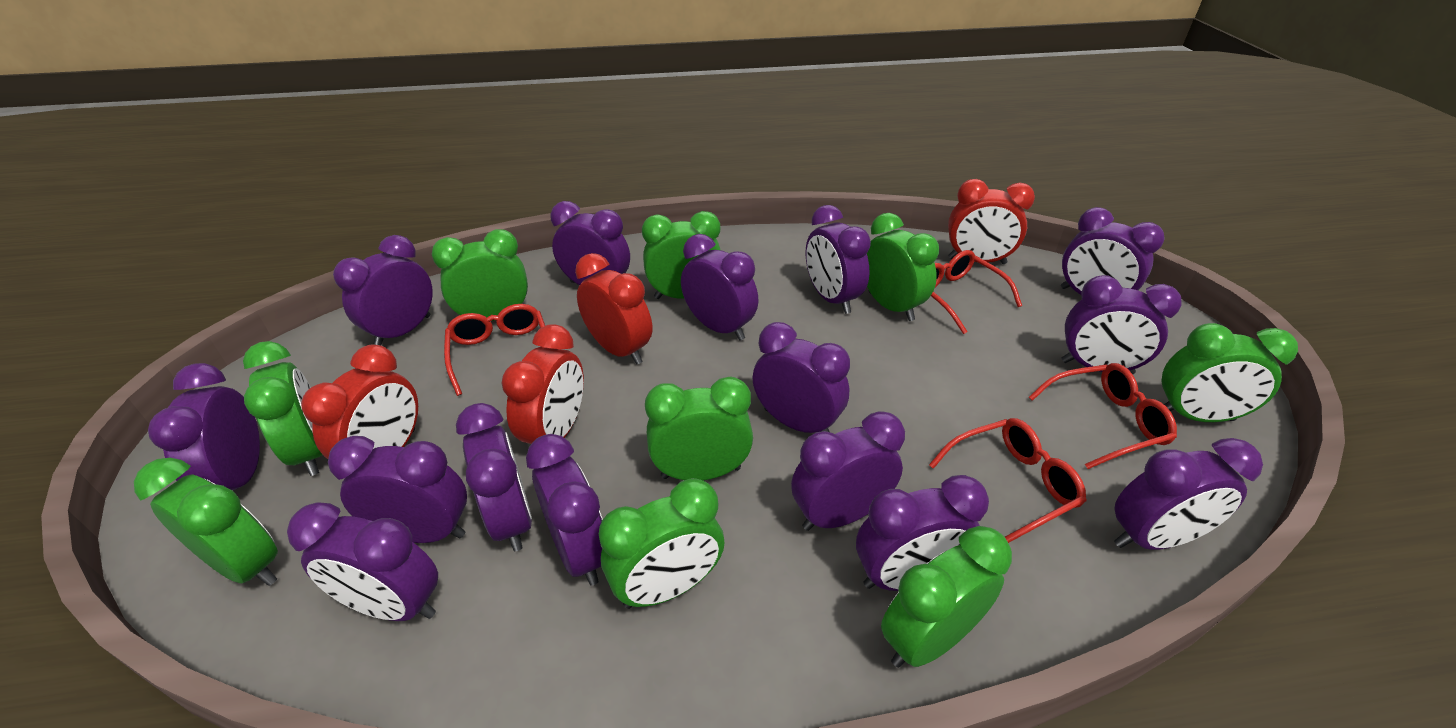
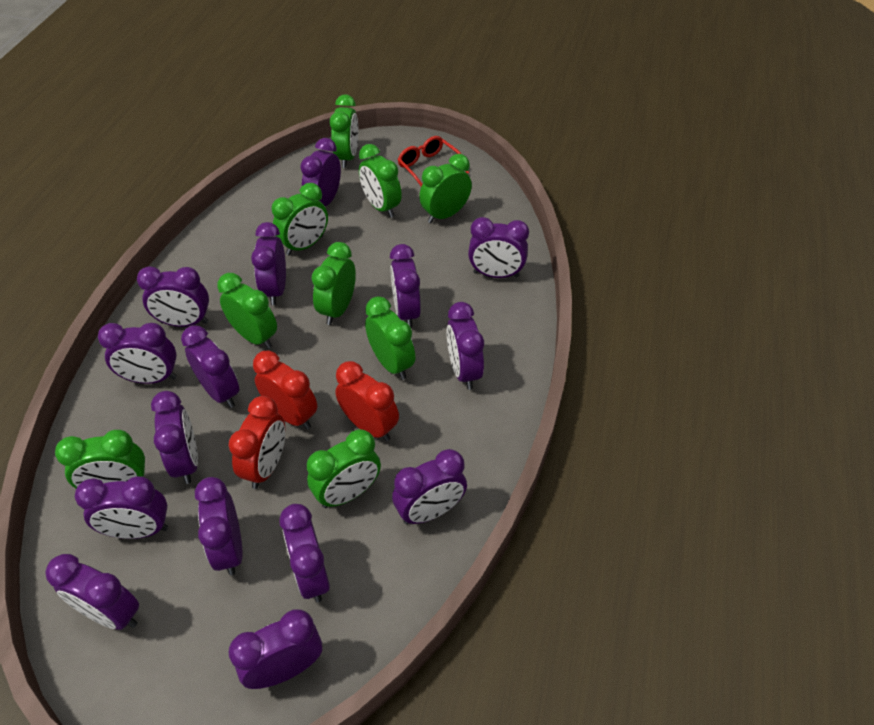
red clock: [301,345,418,459] [501,324,584,444] [575,253,652,364] [948,179,1035,264] = 4 -> [229,396,285,489] [253,350,317,429] [335,361,399,441] = 3
red glasses: [444,304,545,396] [929,418,1087,543] [931,250,1022,334] [1028,363,1177,469] = 4 -> [398,136,469,187] = 1

